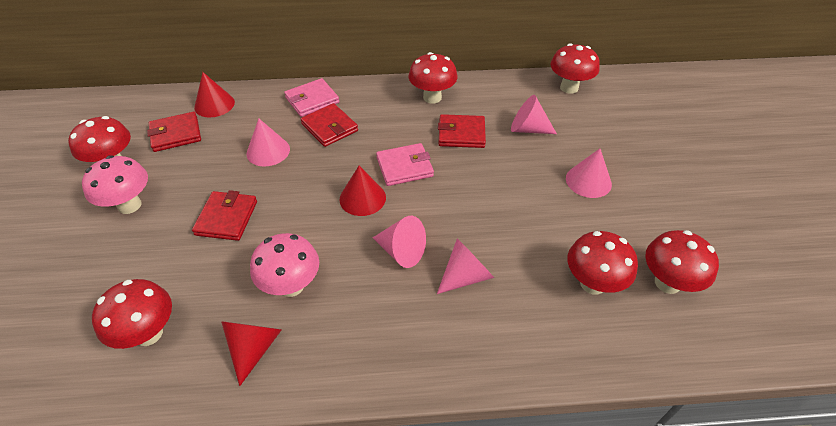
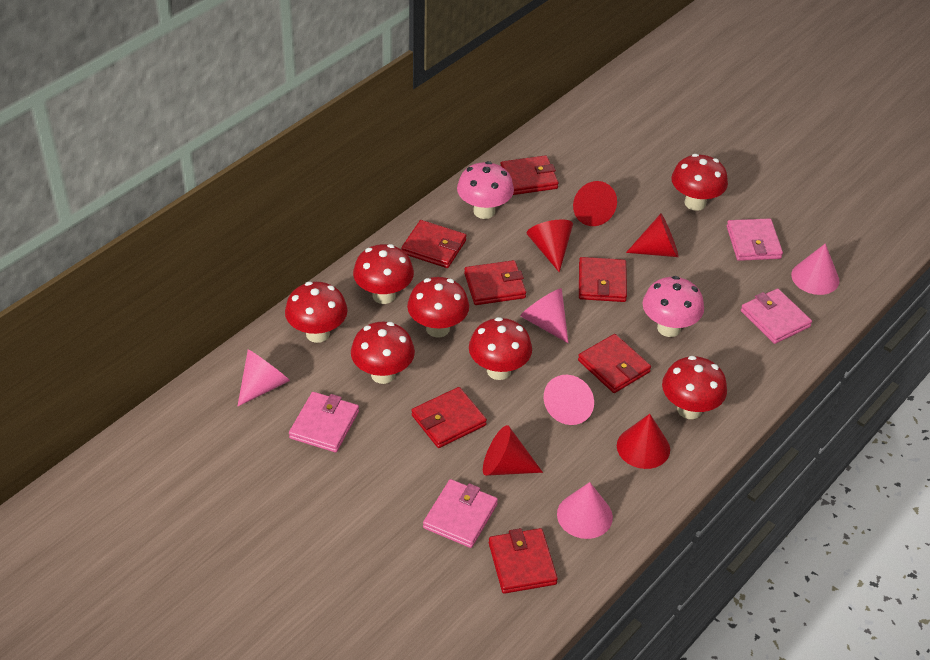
pink wallet: [284,78,339,117] [376,143,434,186] = 2 -> [289,392,359,452] [423,479,498,548] [727,218,783,261] [741,289,812,344] = 4
red cone: [194,72,235,117] [221,321,282,386] [339,166,386,216] = 3 -> [483,425,543,476] [527,219,573,272] [573,181,617,226] [617,414,670,469] [626,213,679,257] = 5
red mushroom: [68,116,131,162] [92,279,172,349] [408,52,457,104] [551,43,600,94] [567,231,638,294] [645,230,719,294] = 6 -> [285,282,348,343] [351,322,415,384] [353,244,414,304] [407,277,469,338] [469,317,532,380] [662,356,727,419] [671,154,728,211] = 7
red wallet: [147,112,201,152] [192,190,257,241] [301,103,358,147] [438,114,486,148] = 4 -> [401,220,466,268] [412,387,487,448] [464,260,526,305] [489,528,558,594] [500,155,559,195] [578,334,651,393] [579,257,627,302] = 7

